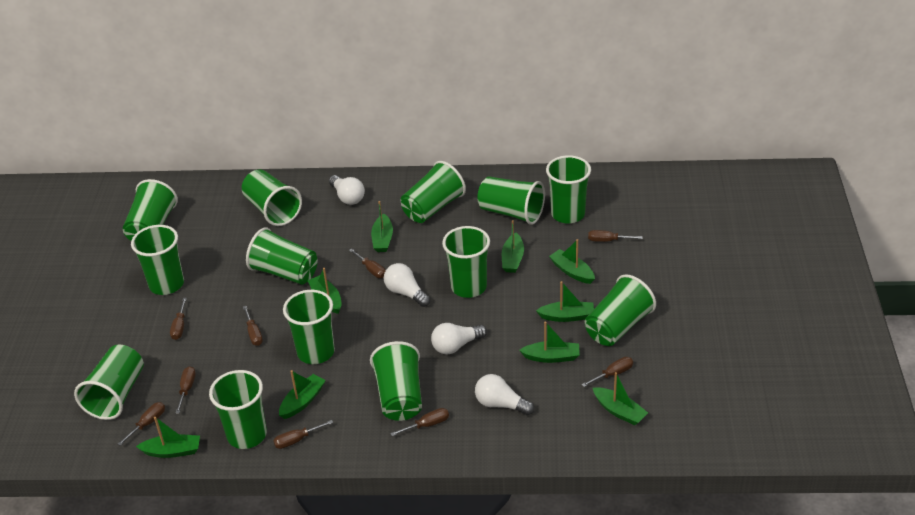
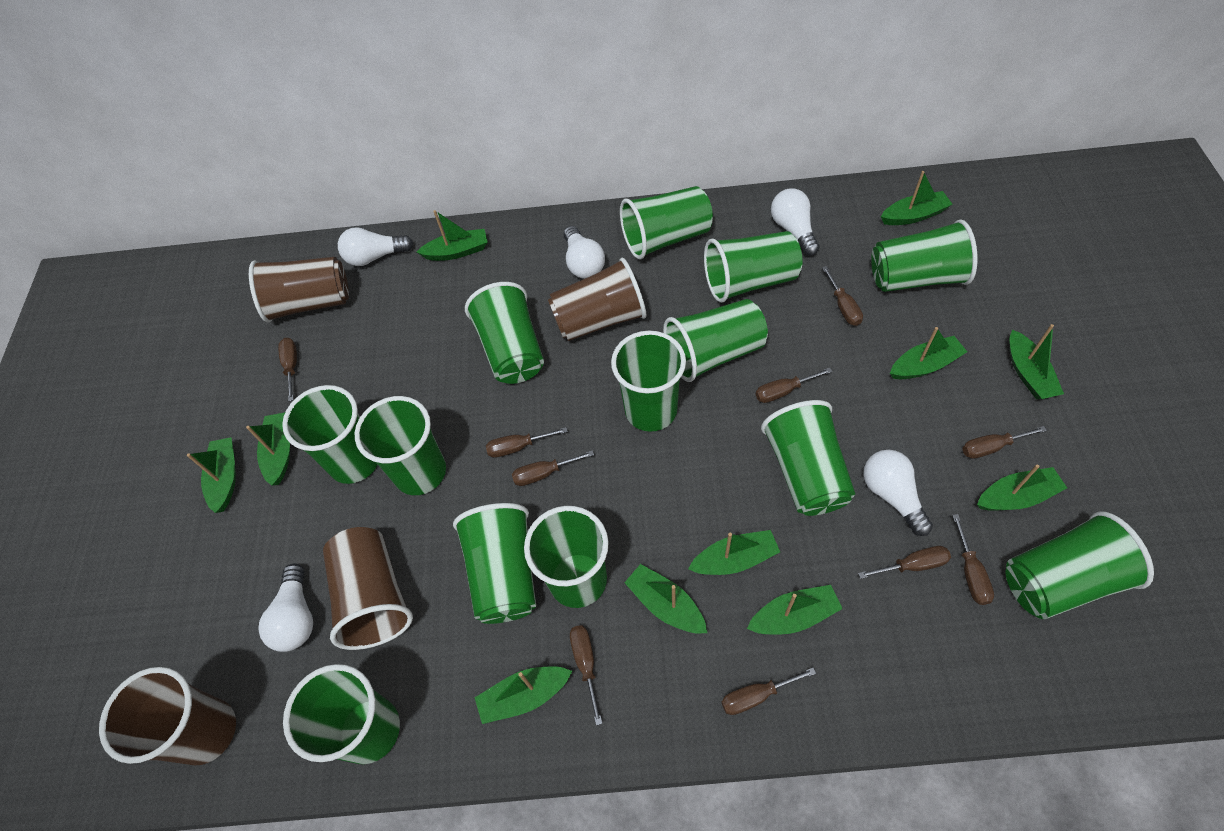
brown cup: none = 0 -> [99,667,236,765] [249,257,349,322] [323,527,413,650] [548,258,646,341] = 4
brown screwdriver: [118,402,165,446] [170,298,187,340] [176,366,196,414] [243,306,263,346] [273,420,333,449] [349,248,386,278] [390,408,449,436] [582,357,633,387] [588,230,643,242] = 9 -> [278,338,297,401] [486,427,568,458] [512,450,594,486] [570,625,603,725] [721,668,816,715] [756,368,832,403] [822,266,863,326] [858,546,951,579] [952,514,994,605] [962,426,1047,459] = 10
green boat: [136,417,200,458] [279,370,326,419] [308,268,342,314] [371,201,393,252] [502,220,524,273] [519,321,580,363] [536,281,594,322] [549,239,595,284] [593,372,648,425] = 9 -> [187,437,236,513] [246,412,290,486] [417,210,487,261] [475,667,572,724] [624,564,707,633] [688,530,780,575] [747,585,843,635] [881,171,952,225] [890,327,967,379] [977,465,1067,511] [1010,324,1064,399] = 11
white light bulb: [329,175,365,205] [384,263,430,307] [431,323,487,354] [475,374,535,415] = 4 -> [258,563,313,652] [338,227,413,266] [564,226,605,279] [771,189,819,256] [863,450,933,536] = 5

